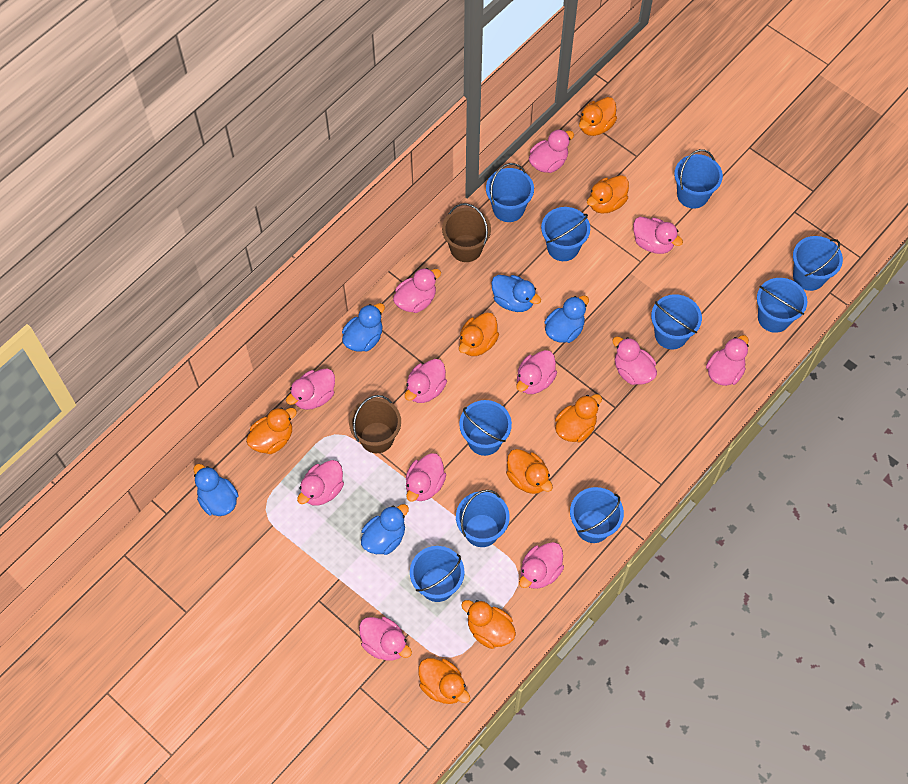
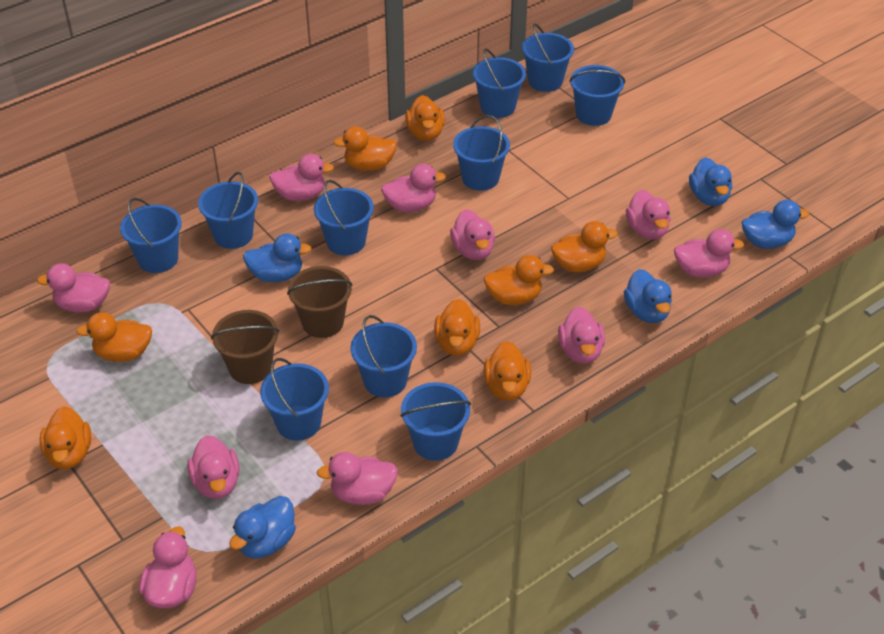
pink duck: [286,368,335,410] [297,460,344,506] [359,617,412,661] [393,268,441,313] [405,359,447,403] [406,453,446,502] [516,350,557,394] [519,542,564,589] [529,129,574,173] [612,336,657,385] [633,217,683,254] [706,335,749,386] = 12 -> [37,263,110,313] [139,526,197,608] [187,435,240,499] [269,154,334,201] [317,452,398,505] [381,164,446,212] [450,209,495,260] [558,307,605,364] [626,190,671,240] [674,229,744,278] = 10

